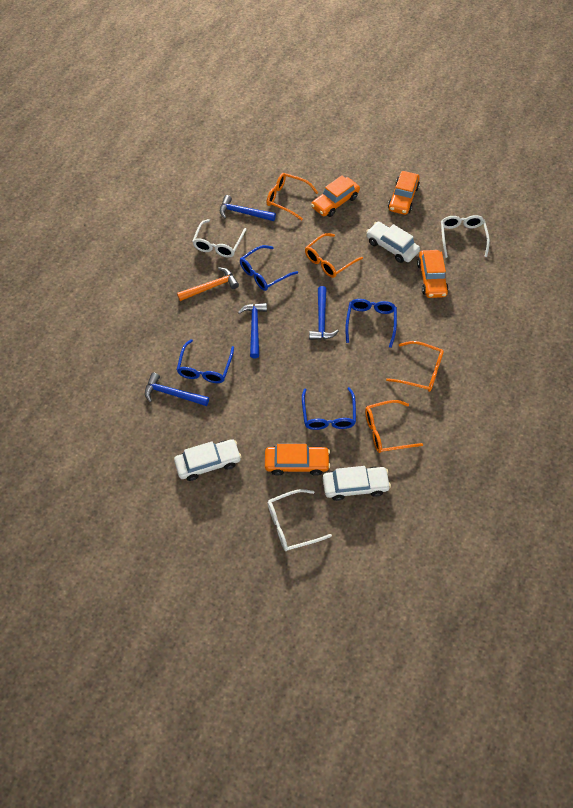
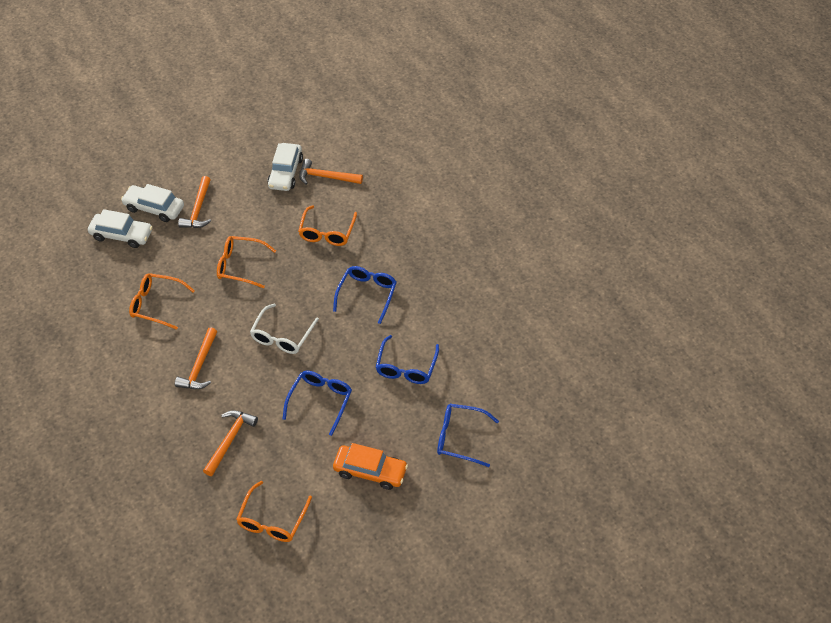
blue hammer: [145,373,209,406] [220,195,276,221] [238,303,267,358] [309,286,339,340] = 4 -> none = 0
orange car: [265,444,330,476] [311,175,360,217] [388,171,420,215] [417,250,448,298] = 4 -> [333,443,408,490] = 1
orange hammer: [177,267,239,301] = 1 -> [175,327,217,389] [178,176,211,228] [203,410,258,476] [299,159,363,185] = 4
white glasses: [192,219,247,258] [268,489,332,551] [441,215,490,258] = 3 -> [250,303,319,354] = 1

